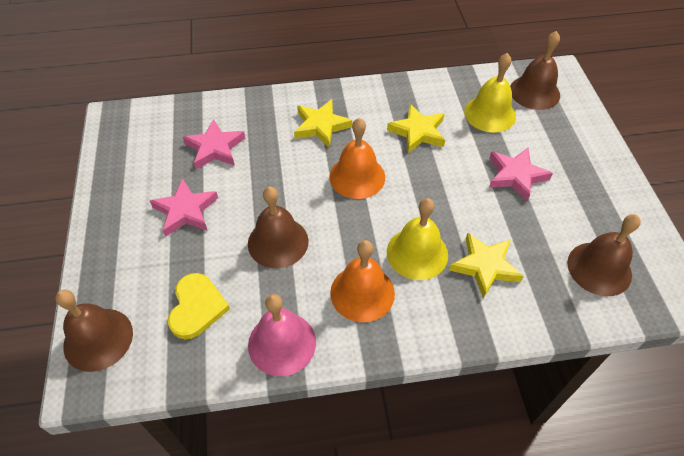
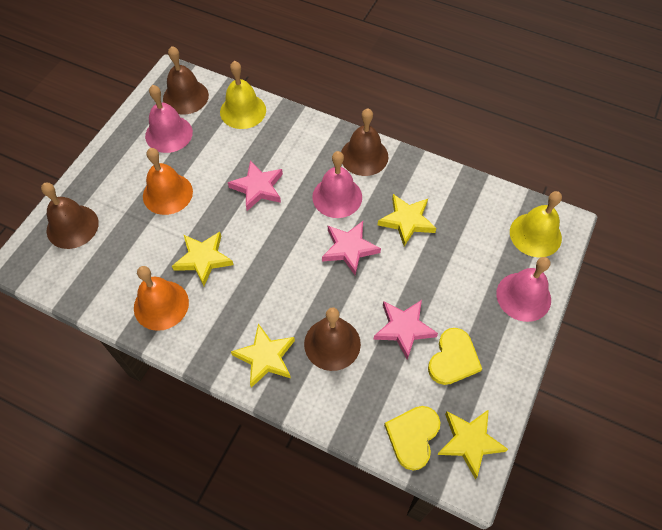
pink bell: [248,294,316,376] = 1 -> [145,85,193,153] [312,151,362,218] [496,257,551,322] = 3
yellow heart: [168,273,230,339] = 1 -> [384,406,440,470] [428,328,482,385] = 2
yellow star: [294,99,352,148] [387,104,445,153] [449,233,524,299] = 3 -> [172,232,234,286] [231,324,295,388] [378,194,436,247] [437,409,508,479] = 4

